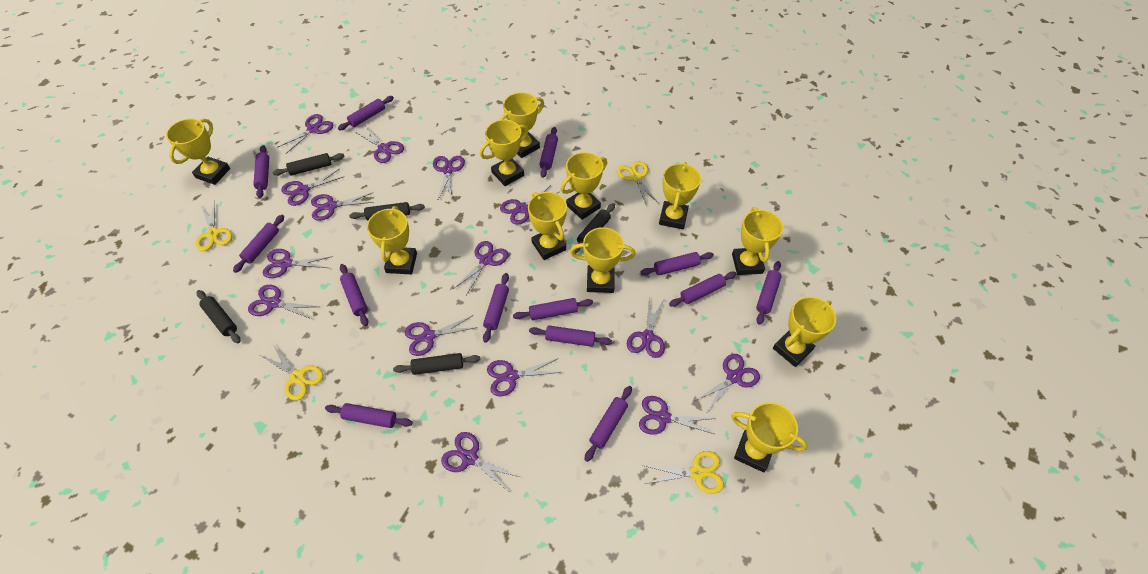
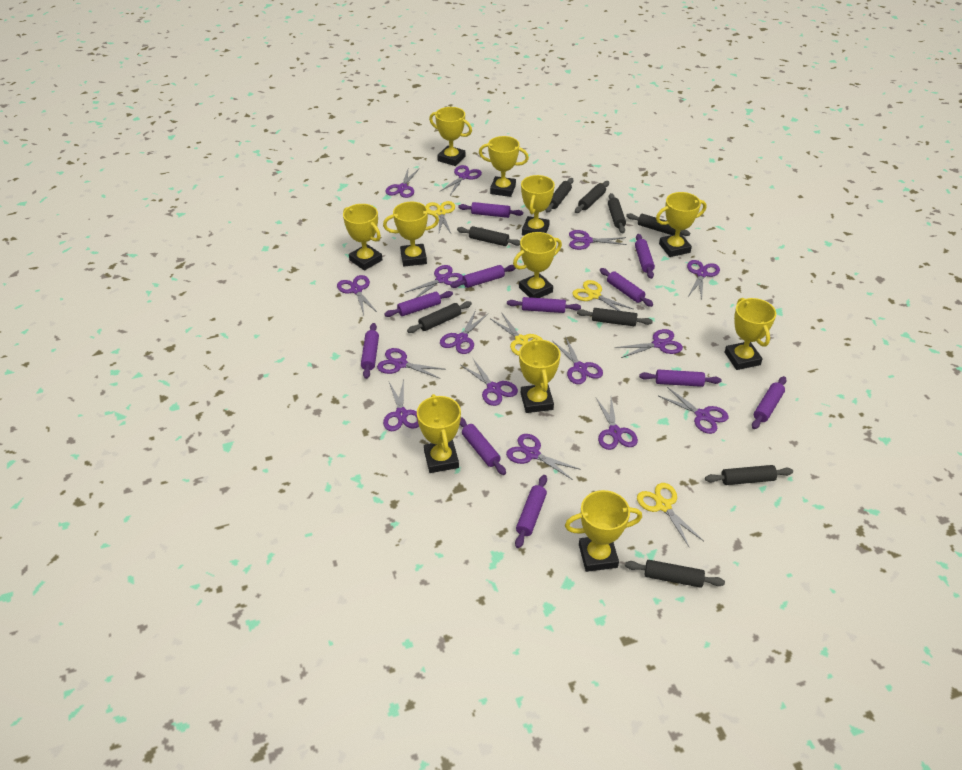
black rolling pin: [197,290,240,343] [273,153,345,176] [349,202,425,221] [393,353,480,375] [574,203,615,253] = 5 -> [407,301,472,333] [457,226,520,246] [546,178,573,213] [575,181,609,213] [577,308,653,326] [608,193,626,233] [625,560,725,588] [626,213,690,236] [705,465,793,485] = 9
purple rolling pin: [233,215,284,273] [253,145,269,198] [325,403,413,428] [338,96,394,130] [340,264,369,326] [483,273,509,343] [513,298,593,320] [529,325,612,347] [539,127,558,178] [584,386,632,462] [640,252,714,275] [669,272,736,307] [756,261,782,324] = 13 -> [361,323,379,379] [384,291,453,317] [450,265,516,288] [458,202,523,218] [460,417,506,475] [507,297,581,313] [515,475,547,548] [600,268,653,307] [635,234,655,279] [639,370,722,387] [752,376,787,429] = 11

